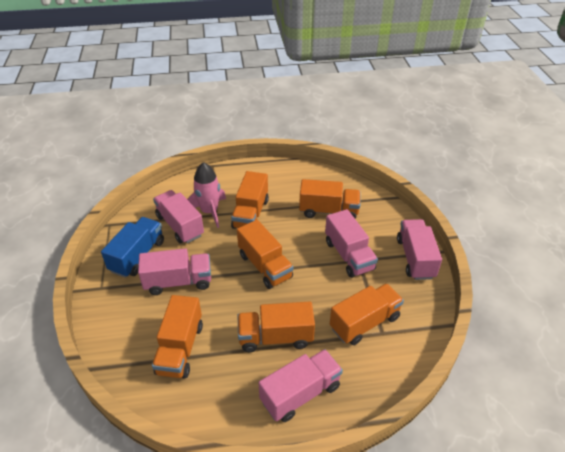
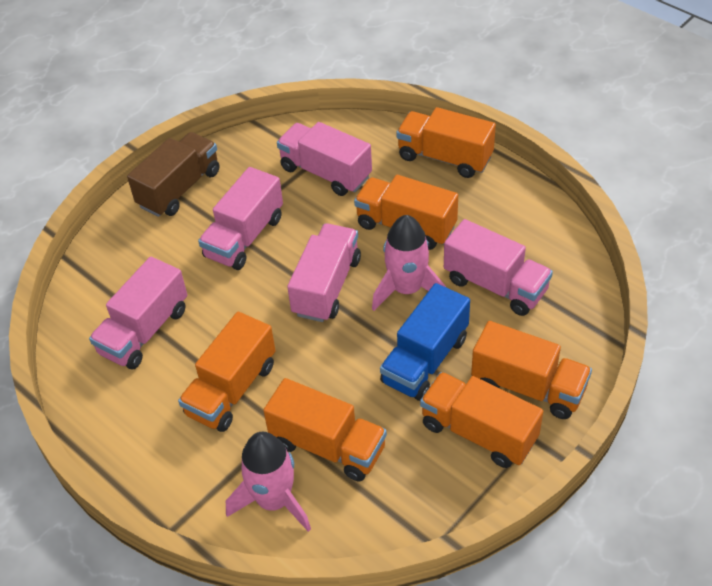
brown truck: none = 0 -> [127,132,220,217] = 1
pink rocket: [187,162,226,228] = 1 -> [226,432,311,532] [372,215,446,311] = 2

